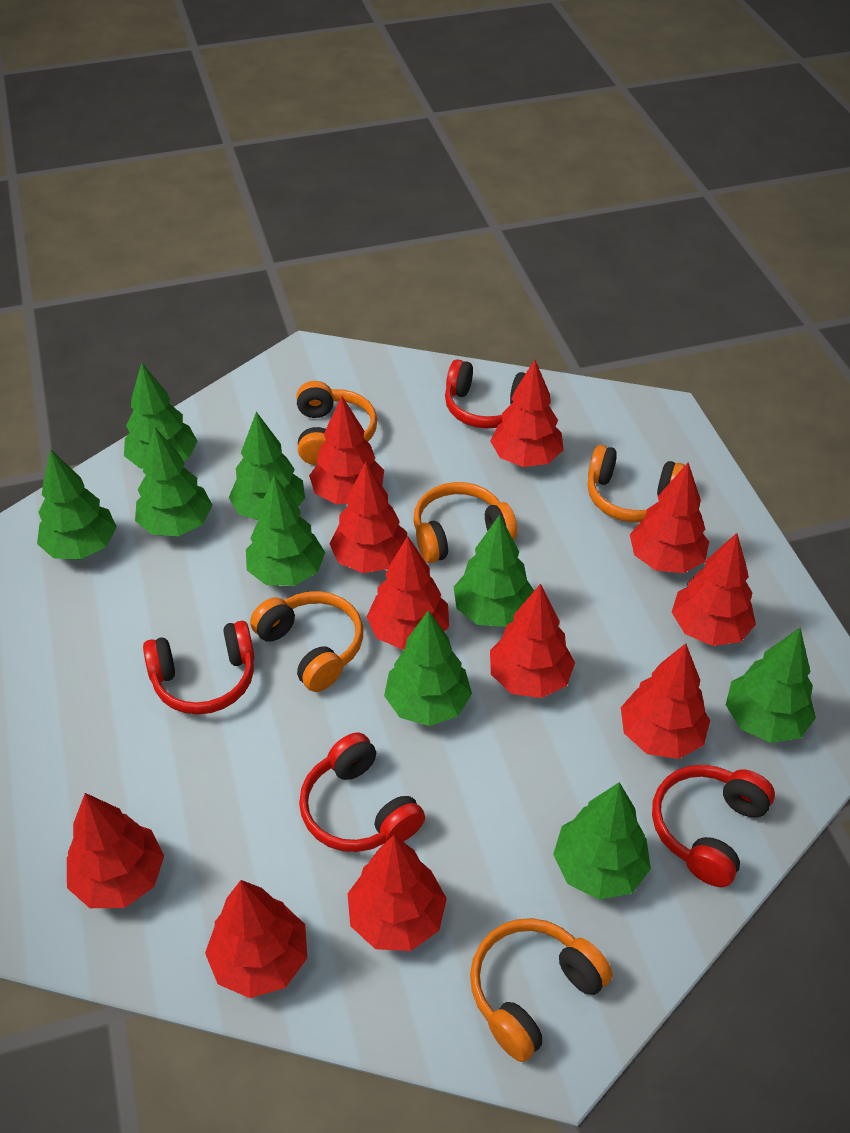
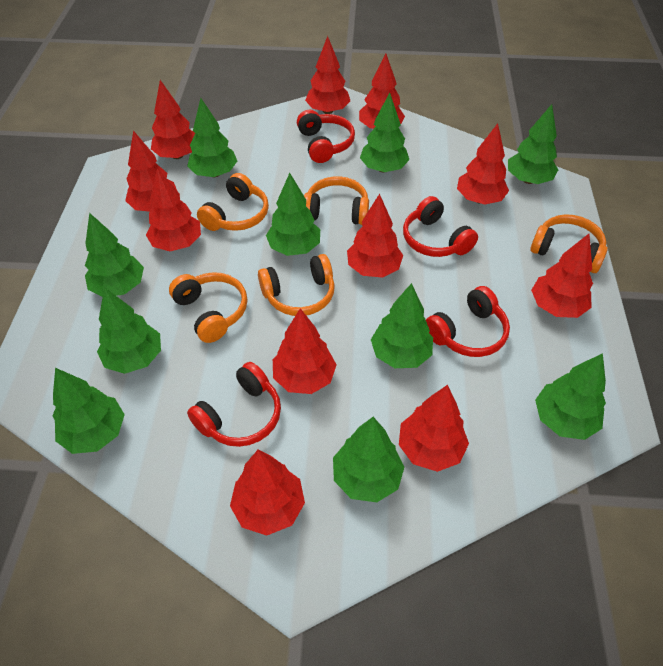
green tree: [37,449,117,559] [124,362,198,469] [135,427,213,536] [229,412,305,520] [246,475,325,586] [384,610,472,726] [454,515,534,627] [553,782,651,899] [726,628,816,743] = 9 -> [53,368,125,454] [85,213,144,297] [97,287,161,374] [187,98,237,177] [266,173,320,256] [333,417,404,502] [360,93,409,173] [371,283,433,368] [508,104,558,184] [535,353,606,440] = 10

